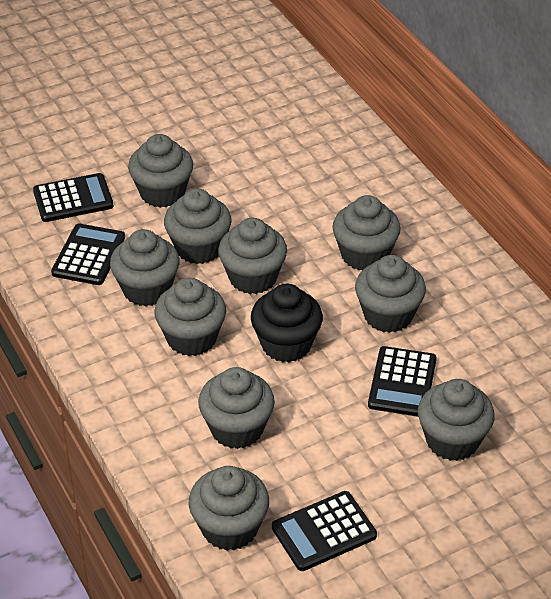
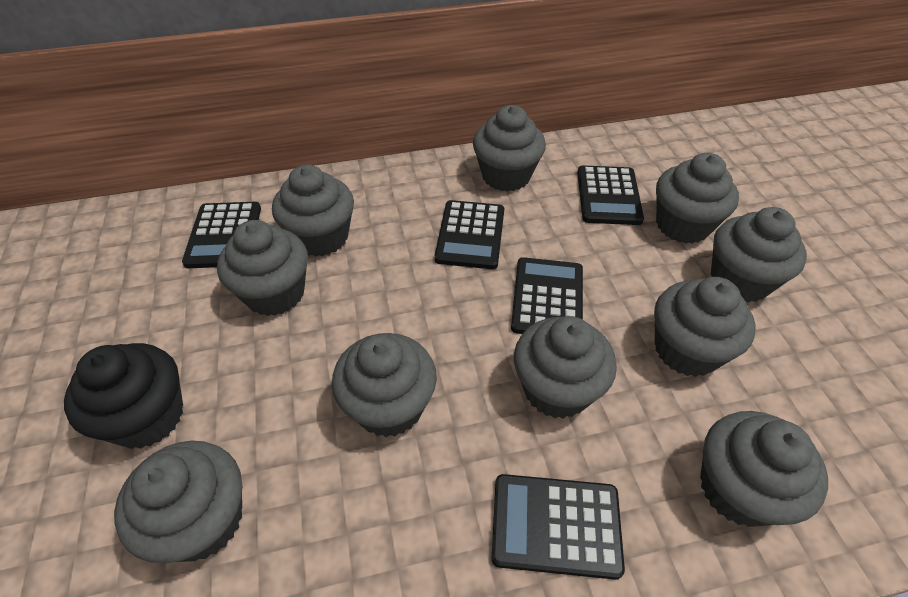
black calculator: [33,173,114,222] [51,224,125,285] [272,491,377,571] [368,346,437,417] = 4 -> [182,202,261,268] [435,200,504,269] [492,474,625,580] [511,257,583,334] [577,165,644,225] = 5

